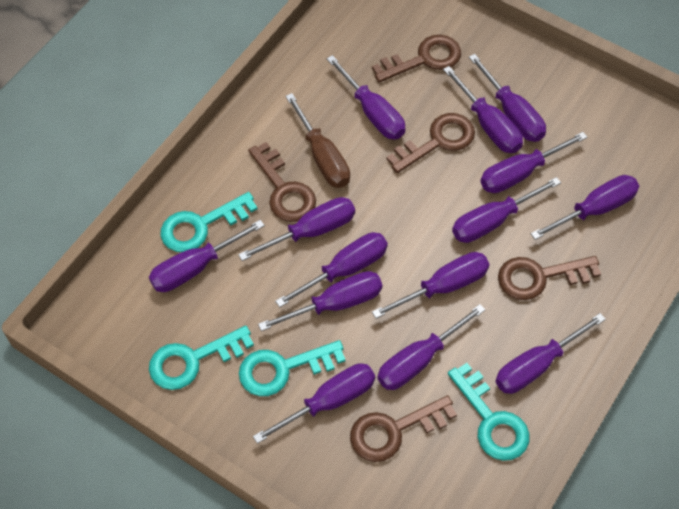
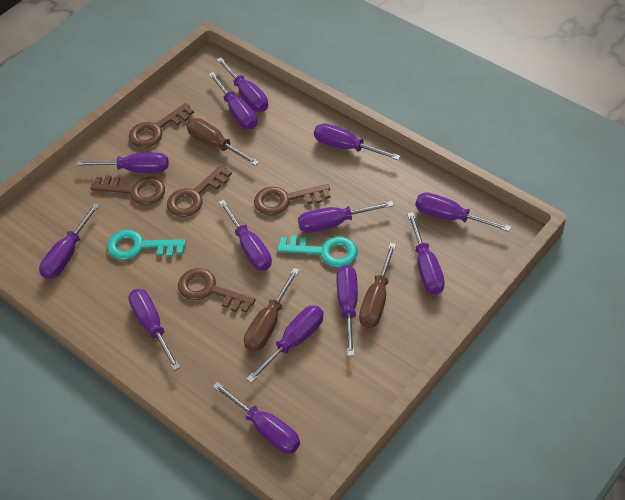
brown screwdriver: [285,93,350,188] = 1 -> [186,118,259,166] [244,268,300,352] [359,243,396,328] = 3
purple screwdriver: [149,220,265,292] [238,197,355,261] [253,363,375,444] [258,271,382,331] [275,232,388,307] [327,55,405,139] [372,252,489,319] [377,304,485,390] [443,66,523,153] [452,177,561,243] [469,54,546,142] [480,132,587,193] [495,313,606,394] [531,175,639,240] = 14 -> [39,203,100,279] [76,153,168,173] [128,289,180,371] [208,72,257,129] [212,382,300,454] [216,58,268,112] [218,199,272,271] [246,305,324,383] [298,201,394,233] [314,123,401,160] [336,265,358,356] [407,212,445,295] [416,193,511,232] = 13
turquoise key: [149,326,254,390] [161,192,257,252] [239,340,345,396] [448,363,529,461] = 4 -> [107,230,186,260] [277,235,358,267] = 2

